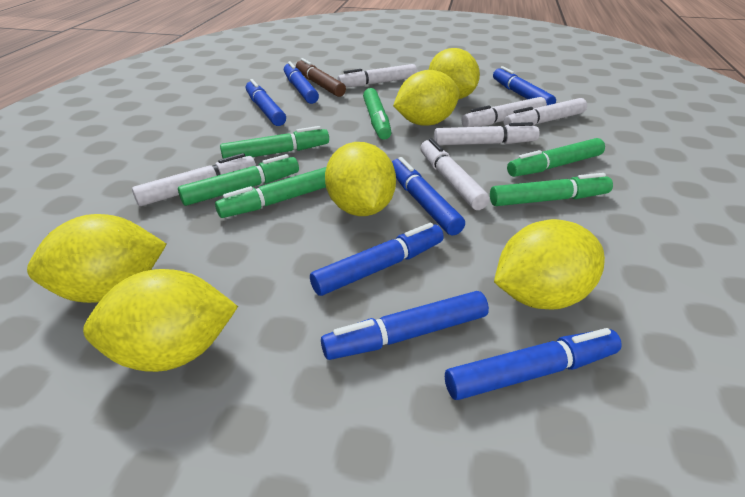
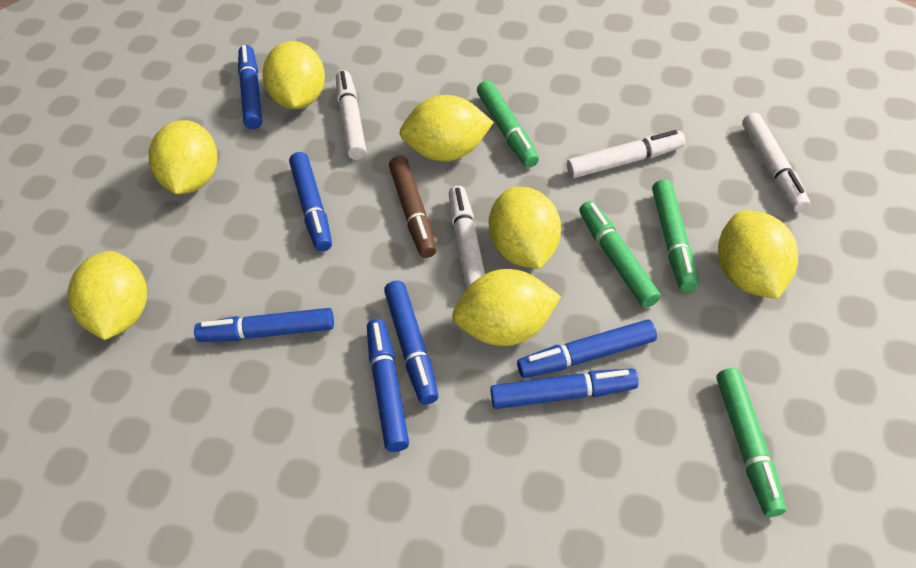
green marker: [178,154,299,206] [215,167,326,218] [220,126,329,158] [363,88,392,140] [490,173,613,206] [507,138,605,177] = 6 -> [477,80,539,168] [579,201,661,308] [652,179,698,292] [716,368,786,517] = 4
white marker: [132,153,256,206] [337,64,417,87] [420,138,489,210] [434,122,539,145] [462,97,547,127] [504,98,587,126] = 6 -> [336,70,366,160] [449,186,485,289] [567,130,685,178] [742,113,810,212] = 4
yellow lemon: [27,214,167,303] [83,269,238,372] [325,142,396,216] [393,70,460,126] [429,48,480,99] [494,219,605,310] = 6 -> [68,251,147,340] [148,120,217,194] [262,41,325,109] [399,95,494,161] [452,269,561,346] [489,187,561,269] [718,211,798,299] = 7

